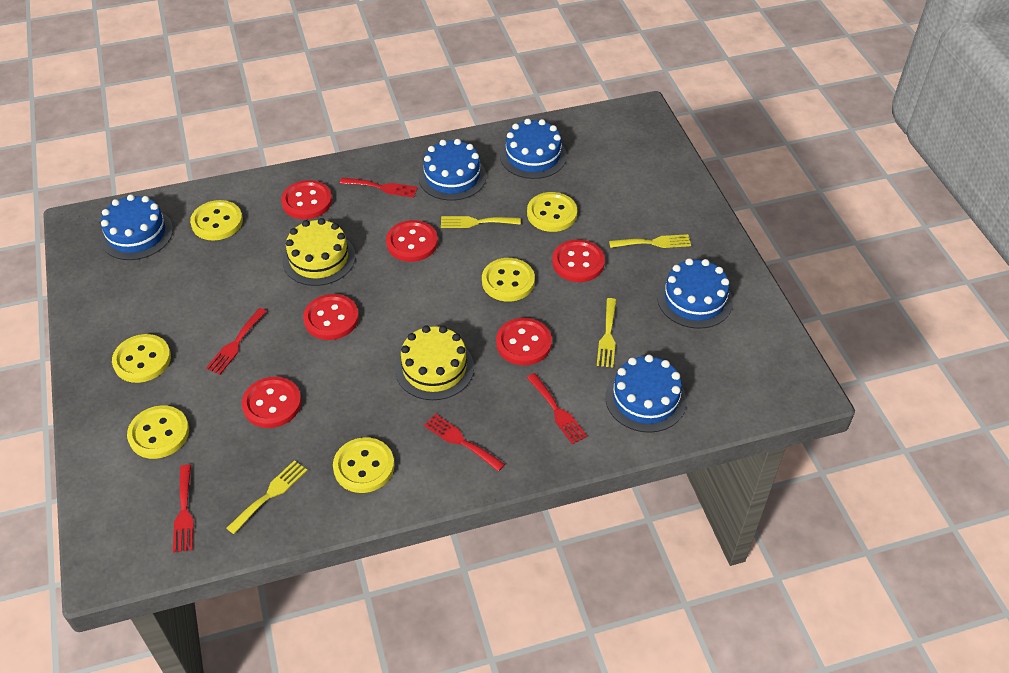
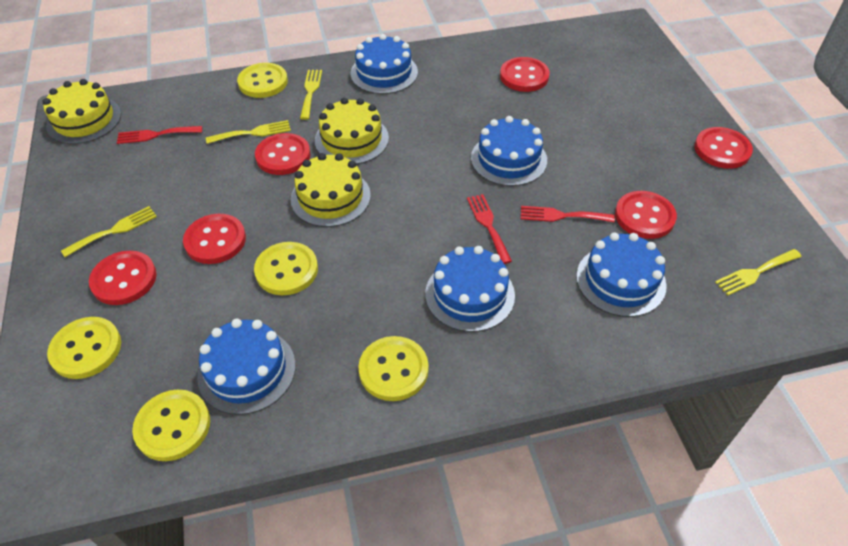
red fork: [173,464,194,553] [206,308,267,375] [340,178,418,198] [424,414,505,472] [527,373,587,445] = 5 -> [117,126,202,144] [467,194,512,264] [521,206,615,222] = 3
yellow button: [112,334,171,383] [127,405,189,459] [190,200,243,241] [333,437,394,493] [482,258,535,302] [527,192,577,232] = 6 -> [47,317,121,379] [132,390,210,461] [237,63,288,98] [254,242,318,295] [358,336,429,401] = 5
yellow cake: [282,218,356,286] [395,325,474,400] = 2 -> [43,79,121,144] [291,153,371,227] [315,98,389,165] = 3

